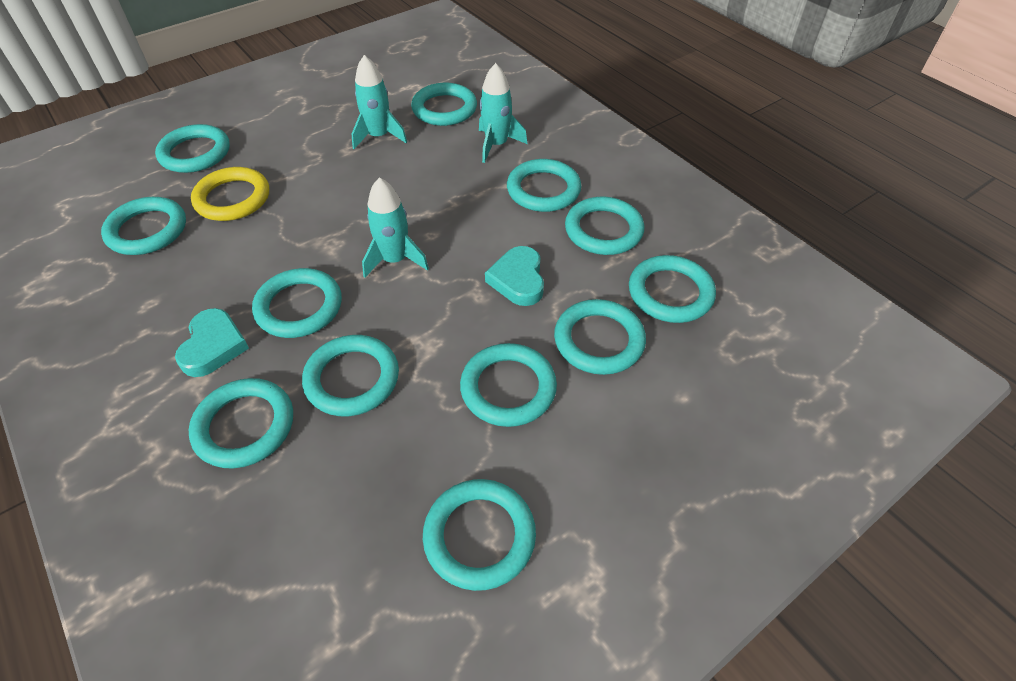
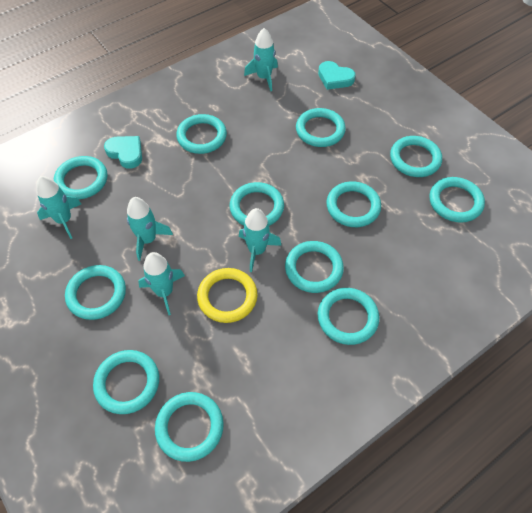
turquoise rocket: [352,55,407,149] [362,177,429,277] [479,63,527,163] = 3 -> [36,176,81,239] [127,197,173,261] [138,252,185,315] [239,208,282,272] [244,28,278,91] = 5

